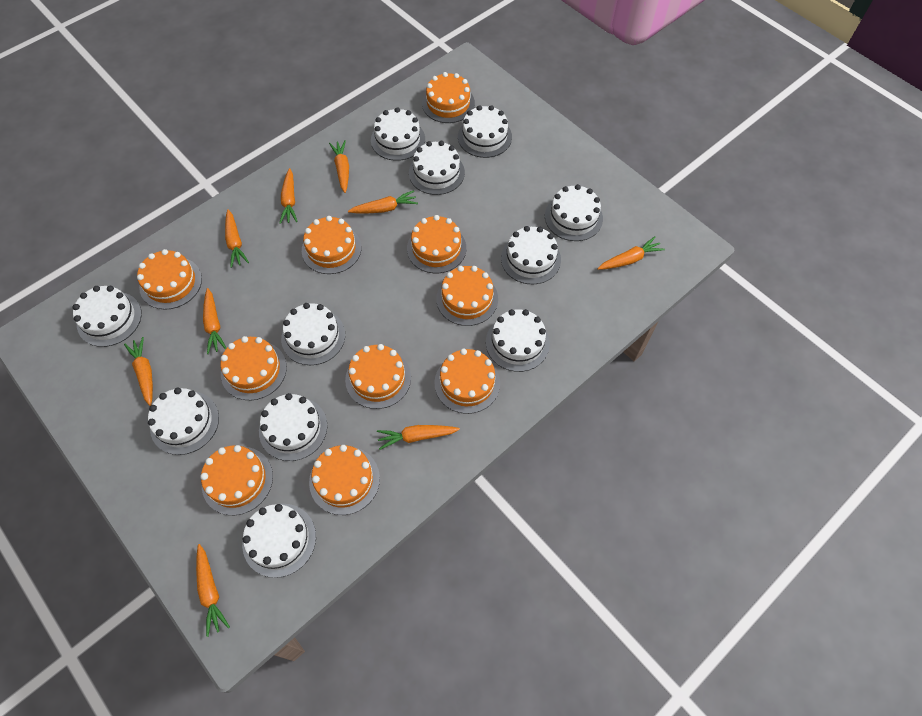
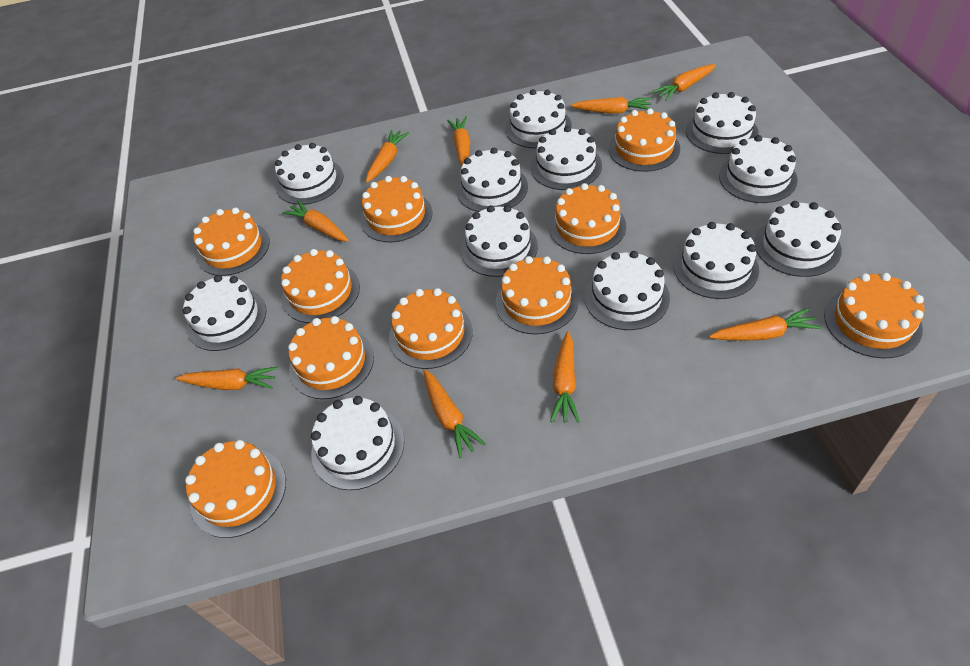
white cake: [73,286,142,347] [148,388,219,455] [242,504,316,578] [259,393,327,461] [281,303,345,365] [371,107,425,161] [409,141,465,195] [458,105,512,158] [486,309,550,372] [501,226,561,284] [545,184,603,241] = 11 -> [183,275,266,351] [275,143,343,205] [311,396,404,490] [457,148,528,212] [461,205,538,277] [505,89,572,148] [531,126,602,190] [585,251,670,330] [673,222,759,299] [686,92,758,154] [719,135,798,203] [755,201,842,277] = 12

